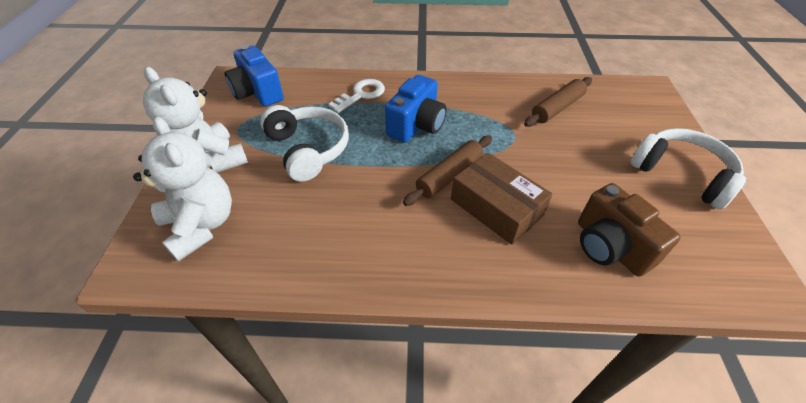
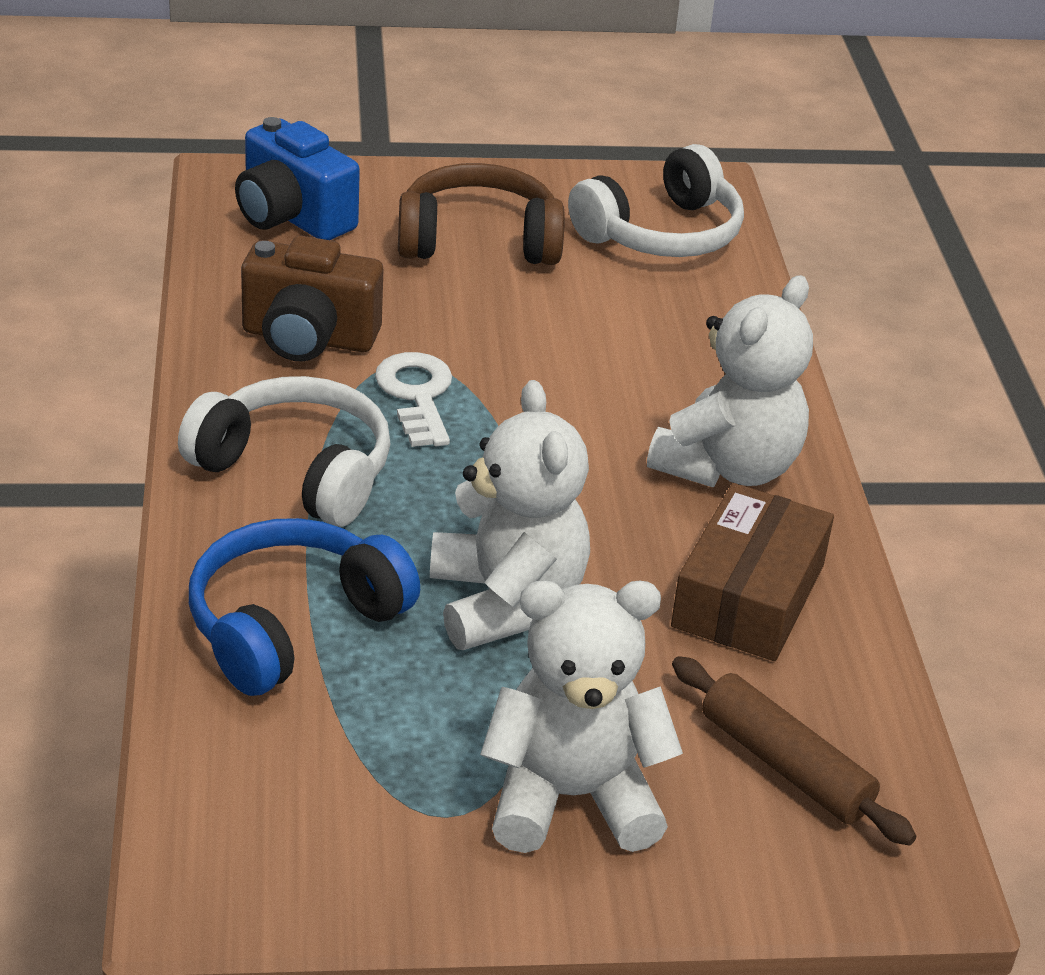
blue camera: [224,45,284,107] [385,75,447,143] = 2 -> [235,117,360,240] = 1
blue headphones: none = 0 -> [189,518,420,696] = 1
brown headphones: none = 0 -> [398,163,565,265] = 1
brown rolling pin: [403,135,492,206] [524,77,592,127] = 2 -> [672,656,917,846] = 1
white teddy bear: [133,116,232,261] [143,67,248,173] = 2 -> [430,380,590,650] [480,580,683,853] [647,275,813,487] = 3

